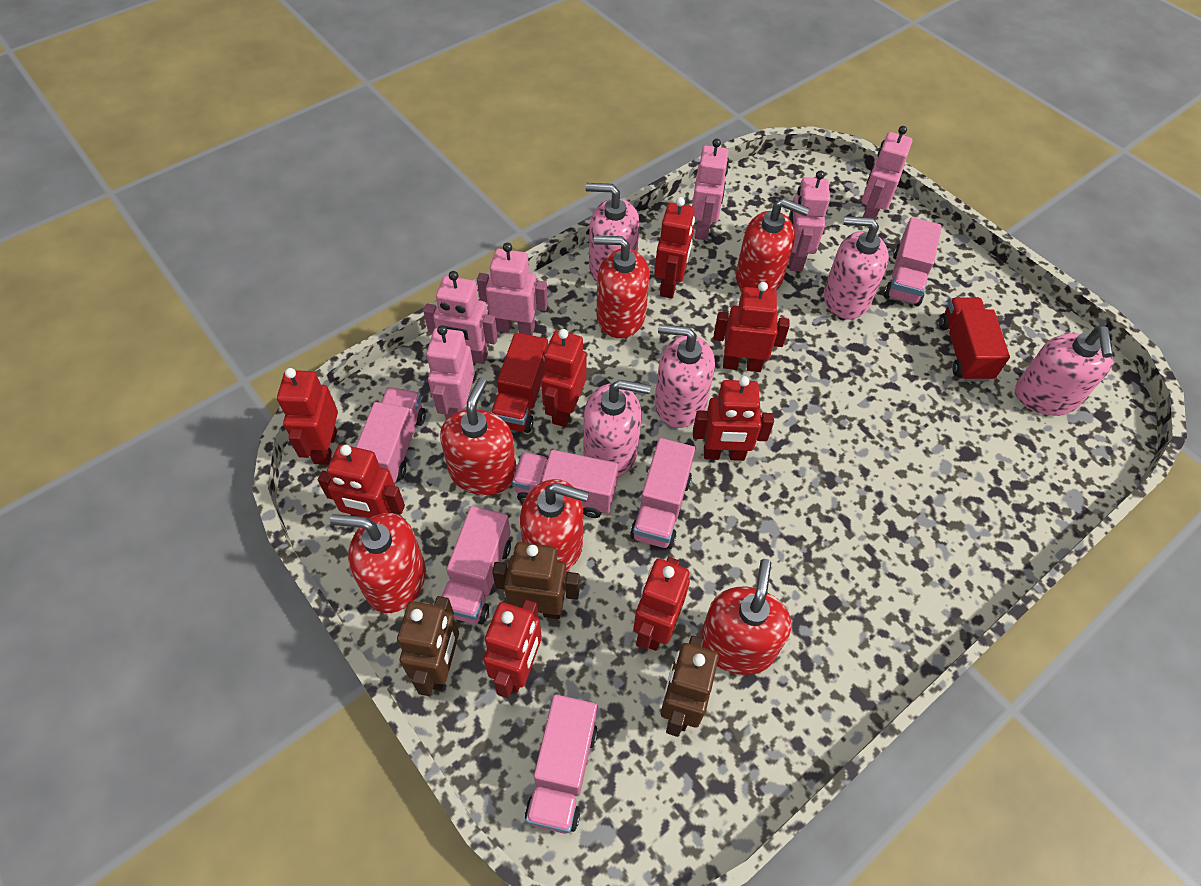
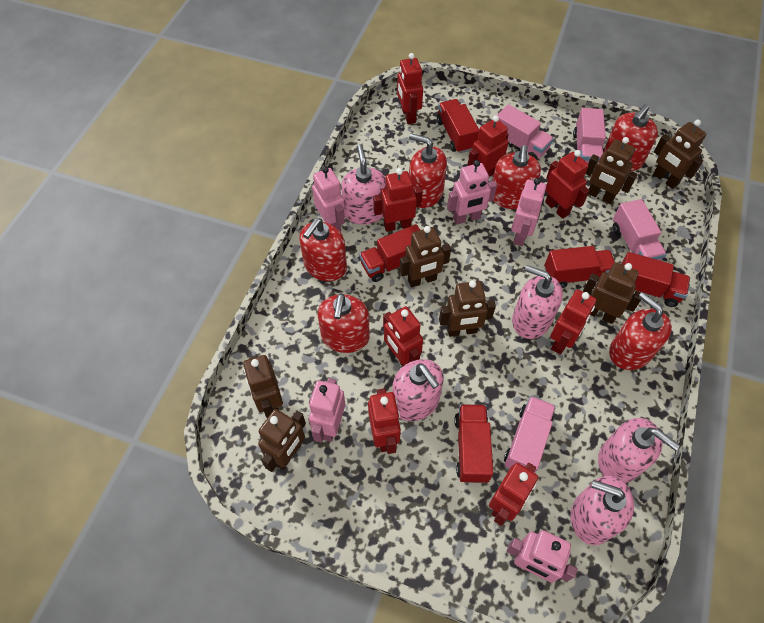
brown robot: [397,596,459,696] [492,542,580,619] [661,635,719,737] = 3 -> [243,355,283,418] [258,409,306,472] [400,226,451,288] [439,280,496,337] [583,262,641,324] [586,137,637,204] [653,120,706,189] = 7
pink robot: [423,271,498,364] [426,325,475,420] [477,243,548,335] [692,138,729,240] [788,171,830,272] [862,126,912,221] = 6 -> [309,378,345,442] [312,166,346,232] [447,160,497,225] [507,530,578,583] [511,178,546,246] = 5
pink truck: [356,387,426,483] [442,506,511,624] [512,450,618,518] [525,694,598,834] [630,438,695,549] [884,217,942,306] = 6 -> [497,104,554,160] [504,396,556,473] [573,108,606,163] [613,199,667,261] = 4
red truck: [491,332,548,433] [939,297,1010,382] = 2 -> [359,224,420,282] [437,99,479,153] [454,404,493,483] [545,246,615,288] [621,252,690,307] = 5

